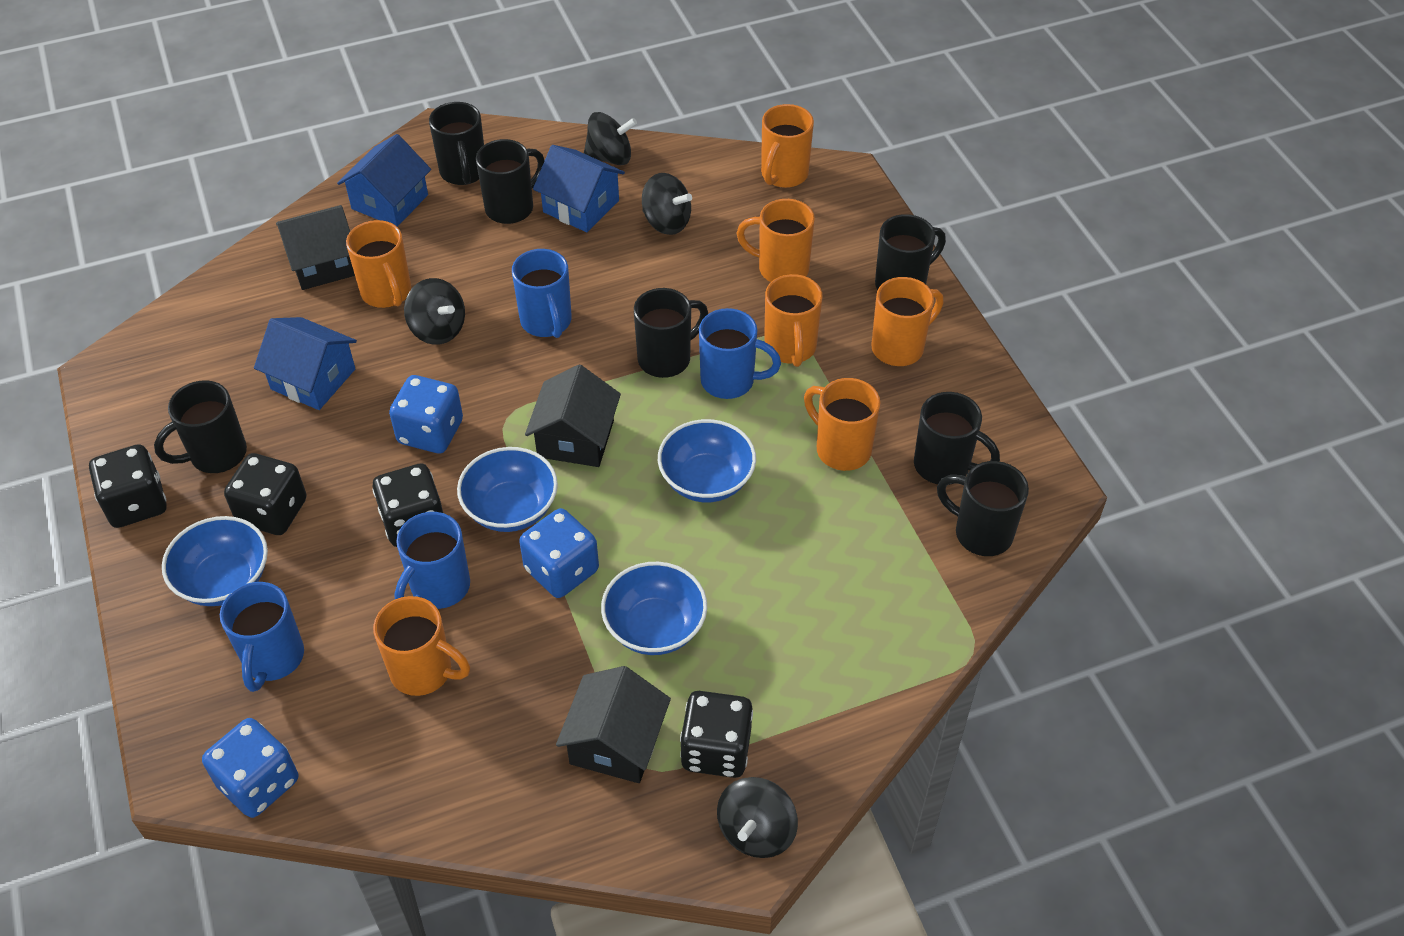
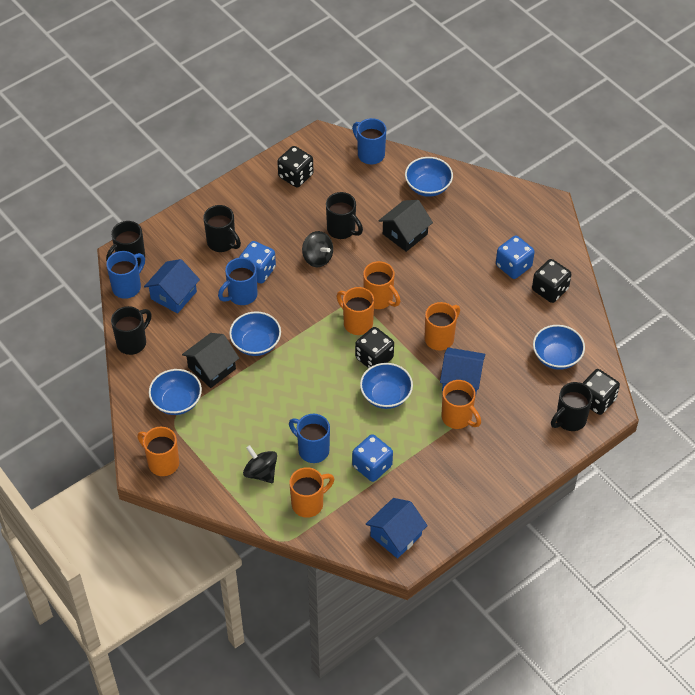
black house: [276,205,355,290] [525,365,621,467] [556,666,671,783] = 3 -> [182,333,239,388] [379,200,433,252] = 2
black mug: [154,380,247,473] [429,102,484,185] [476,139,545,224] [634,288,708,378] [875,214,946,290] [914,392,1000,485] [937,461,1029,556] = 7 -> [106,221,145,266] [111,306,152,355] [203,205,241,252] [326,192,363,239] [551,382,593,431] = 5
black spinning top: [404,278,465,345] [584,112,637,165] [642,173,692,235] [717,777,798,858] = 4 -> [243,445,277,483] [302,231,333,267] = 2
blue bowl: [162,516,268,606] [457,447,558,532] [601,562,707,655] [658,419,756,502] = 4 -> [149,369,202,415] [229,311,281,356] [360,363,413,409] [405,157,453,197] [533,325,585,370] = 5
orange mug: [346,220,411,308] [373,596,470,696] [736,199,815,282] [761,104,814,188] [764,274,823,367] [804,378,880,471] [871,277,944,366] = 7 -> [137,427,179,476] [289,467,334,518] [337,287,374,335] [363,261,400,309] [425,302,460,350] [442,380,481,429] = 6

